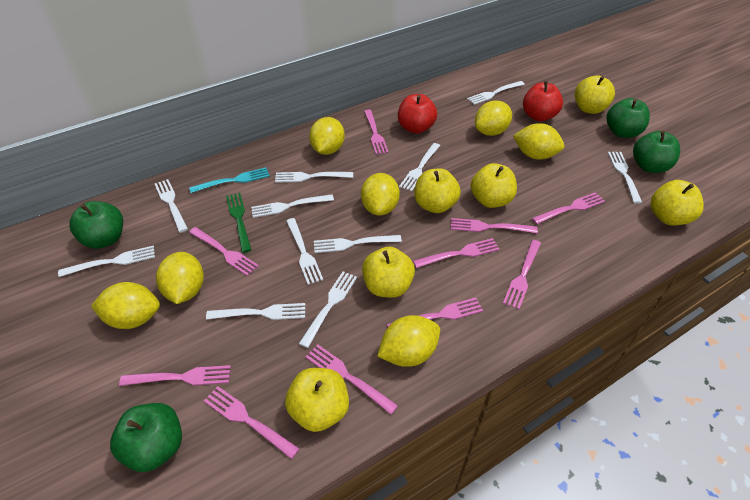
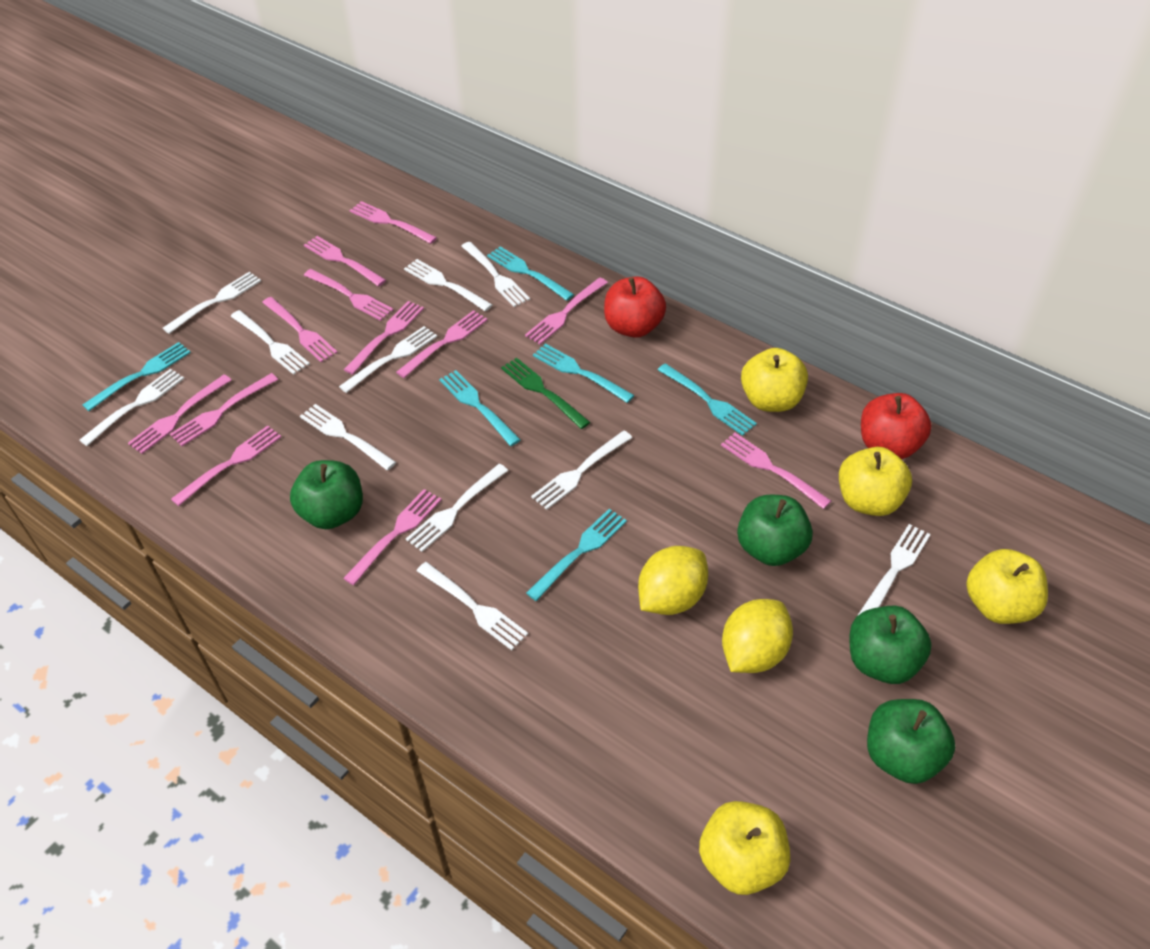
pink fork: [119,365,231,386] [189,227,259,276] [204,386,300,459] [306,344,398,414] [364,110,389,155] [387,297,483,327] [413,238,500,268] [451,218,538,233] [503,240,541,309] [532,192,605,224] = 10 -> [128,375,231,454] [170,373,278,446] [171,426,281,506] [262,297,338,362] [304,236,386,286] [304,269,394,321] [343,489,442,585] [344,301,424,375] [350,201,437,244] [396,310,488,378] [525,277,608,344] [721,432,831,509] = 12
turquoise fork: [189,167,270,193] = 1 -> [82,342,191,411] [439,370,521,446] [487,246,574,301] [526,509,627,601] [533,344,634,403] [658,363,757,436] = 6
yellow apple: [285,368,349,432] [362,247,415,298] [414,168,461,213] [471,163,517,208] [575,75,615,114] [651,180,704,225] = 6 -> [699,801,790,895] [741,348,808,412] [839,447,912,516] [966,549,1048,624] = 4
yellow lemon: [91,282,160,329] [156,252,204,304] [309,117,345,155] [361,173,400,216] [378,315,440,367] [475,101,512,136] [513,123,564,160] = 7 -> [638,546,708,615] [722,599,793,673] = 2

